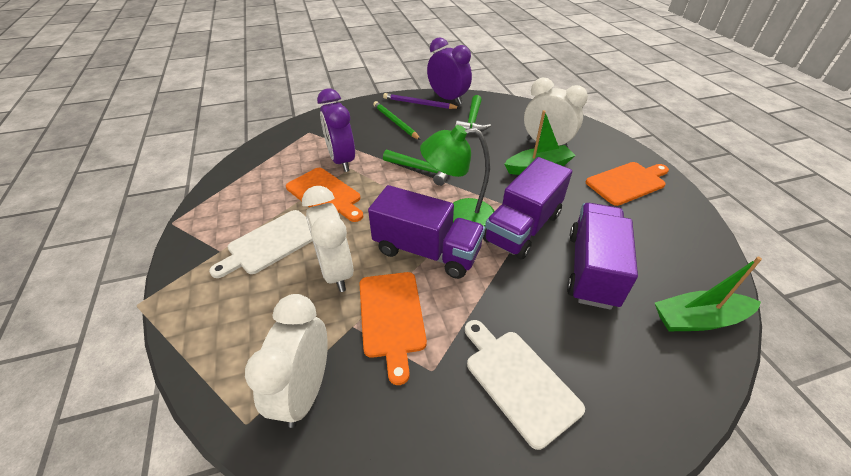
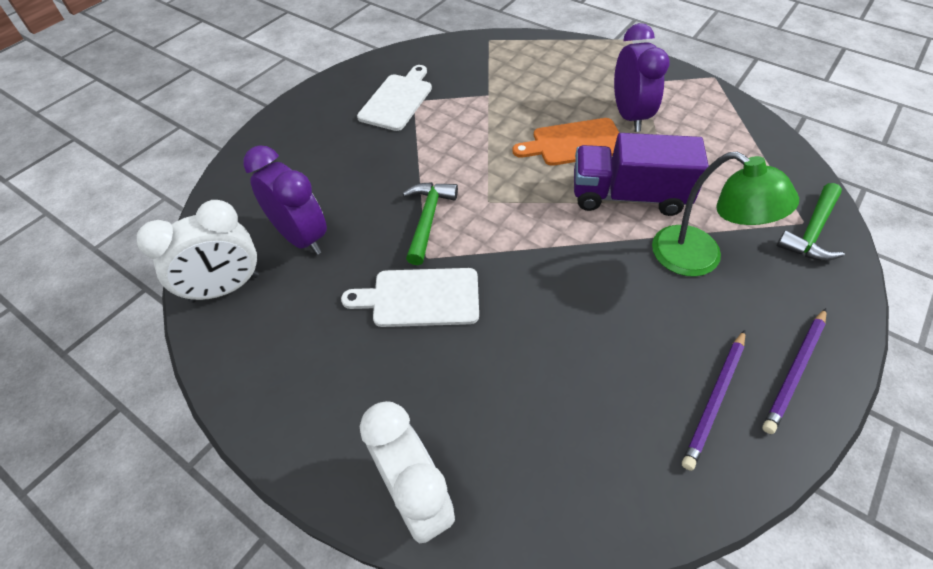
green boat: [504,110,576,175] [655,257,762,331] = 2 -> none = 0
green pencil: [373,101,421,140] = 1 -> none = 0
orange cutting board: [286,168,364,222] [359,272,427,385] [586,162,669,206] = 3 -> [512,118,619,166] = 1
purple pencil: [383,93,460,109] = 1 -> [682,330,745,471] [762,308,827,434] = 2
purple truck: [368,185,485,279] [483,157,572,259] [567,203,638,310] = 3 -> [574,133,709,216] = 1
white clock: [245,294,328,428] [302,186,353,292] [524,78,588,147] = 3 -> [137,200,259,303] [360,401,455,544] = 2

